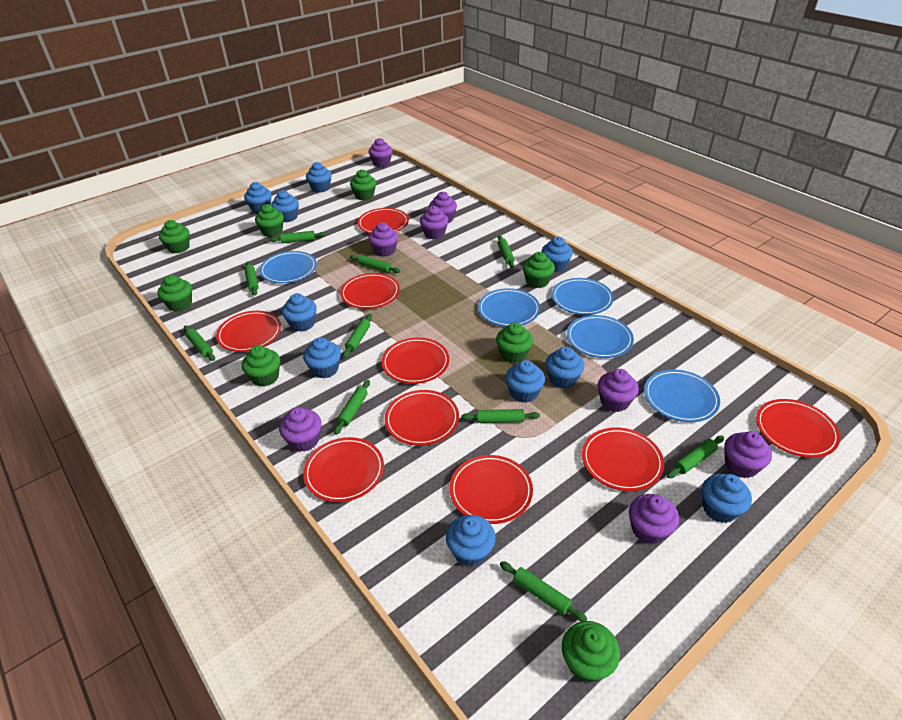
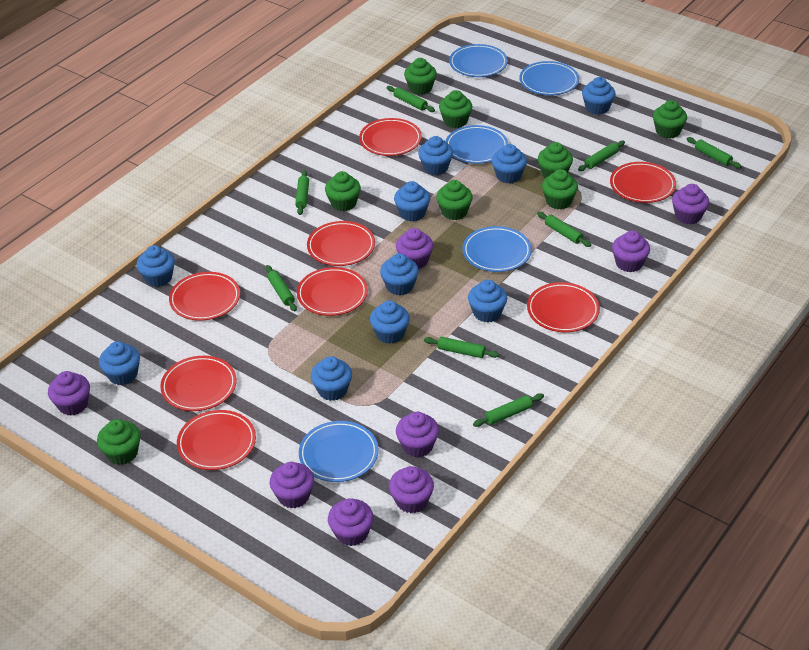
green rolling pin: [184,326,215,361] [244,261,259,296] [269,231,326,243] [334,380,370,435] [343,314,372,358] [350,255,400,273] [461,409,540,423] [498,235,514,268] [500,561,587,621] [667,436,724,478] = 10 -> [265,265,297,312] [295,170,309,215] [387,86,435,112] [424,337,499,358] [473,393,544,427] [537,212,591,247] [578,141,625,171] [687,137,742,169] = 8
red plate: [216,311,281,352] [303,437,384,502] [340,273,400,309] [357,208,409,233] [382,337,449,384] [385,390,459,446] [450,455,533,524] [582,427,664,491] [756,399,840,458] = 9 -> [160,356,237,411] [169,272,240,321] [177,410,256,470] [297,267,368,316] [307,221,375,266] [359,118,422,156] [527,282,600,332] [610,162,676,203] = 8

